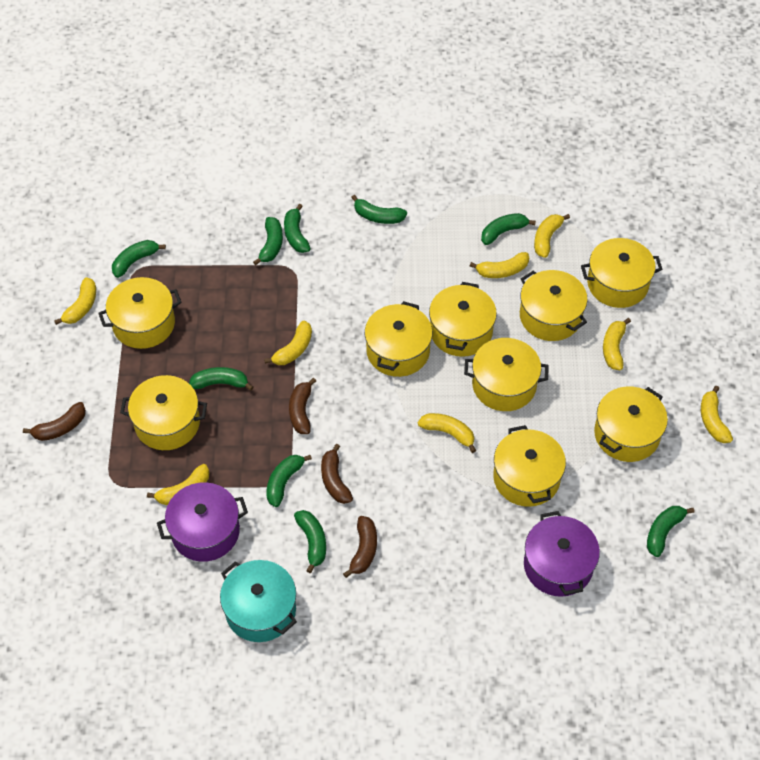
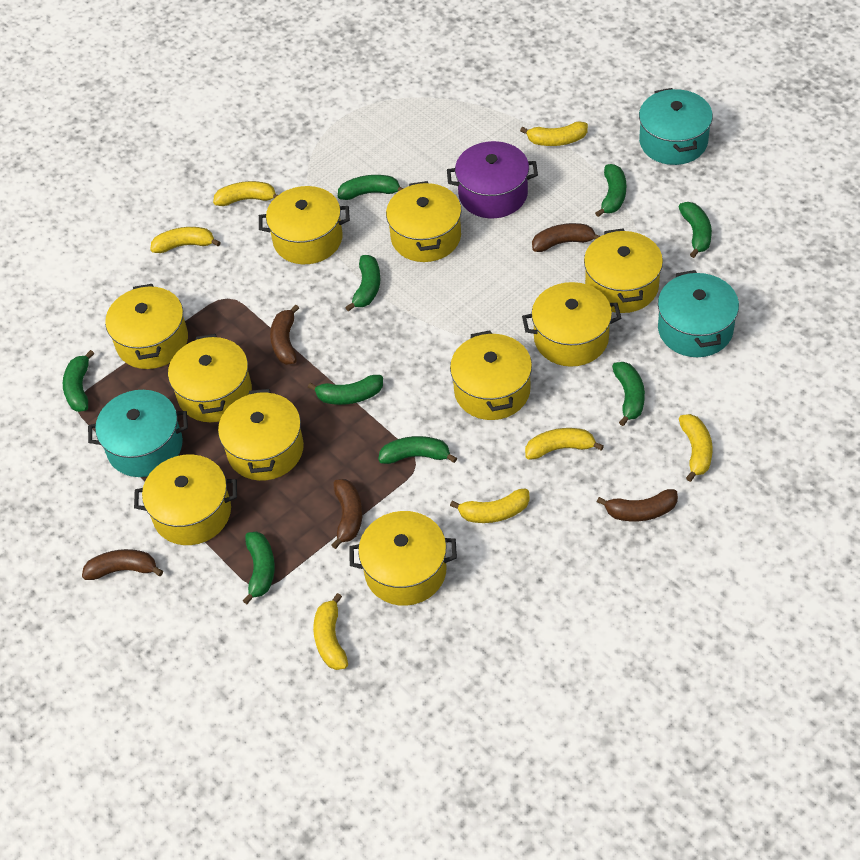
brown banana: [23,402,86,441] [289,378,316,434] [321,444,353,504] [343,516,377,578] = 4 -> [82,549,163,580] [270,304,299,365] [332,479,362,549] [532,223,600,252] [597,489,678,521] = 5
purple pot: [157,482,248,562] [524,511,600,597] = 2 -> [447,141,538,218] = 1
turquoise pot: [220,560,297,642] = 1 -> [88,390,188,477] [639,88,713,165] [658,270,739,357] = 3
yellow banana: [54,277,96,325] [147,464,209,505] [264,321,312,365] [418,413,476,453] [470,252,529,278] [534,214,570,258] [603,318,631,370] [701,386,733,443] = 8 -> [150,227,221,253] [213,181,278,206] [313,593,348,670] [450,489,530,523] [520,121,588,146] [525,428,604,459] [679,414,713,482] = 7
yellow pot: [98,277,182,349] [120,375,207,450] [365,301,433,377] [429,282,497,357] [464,338,549,411] [493,425,566,507] [520,270,588,341] [581,238,663,308] [594,387,668,462] = 9 -> [105,284,188,369] [134,454,237,545] [168,334,252,422] [218,389,304,481] [259,186,350,264] [349,511,457,606] [386,181,461,262] [450,330,532,420] [522,282,621,367] [584,229,663,313] = 10

